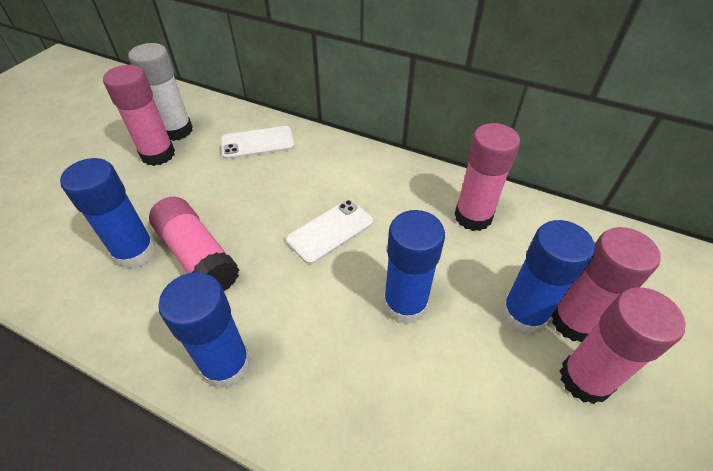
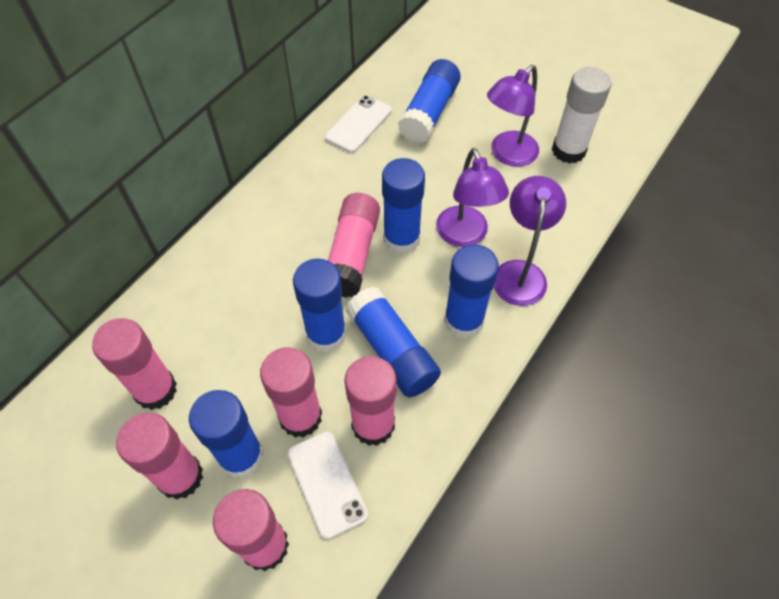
blue glue stick: [60,158,156,269] [158,272,251,389] [383,210,445,325] [501,220,595,335] = 4 -> [189,390,264,478] [293,258,347,353] [346,287,441,397] [382,158,425,254] [398,59,461,143] [444,244,499,339] = 6
pink glue stick: [103,65,175,166] [149,197,239,291] [454,123,520,231] [551,227,661,342] [560,287,686,404] = 5 -> [92,318,177,410] [116,413,203,500] [213,489,289,571] [260,347,322,438] [328,193,380,298] [344,356,397,446] = 6
purple lamp: none = 0 -> [436,148,509,247] [487,65,539,167] [494,176,566,306] = 3

